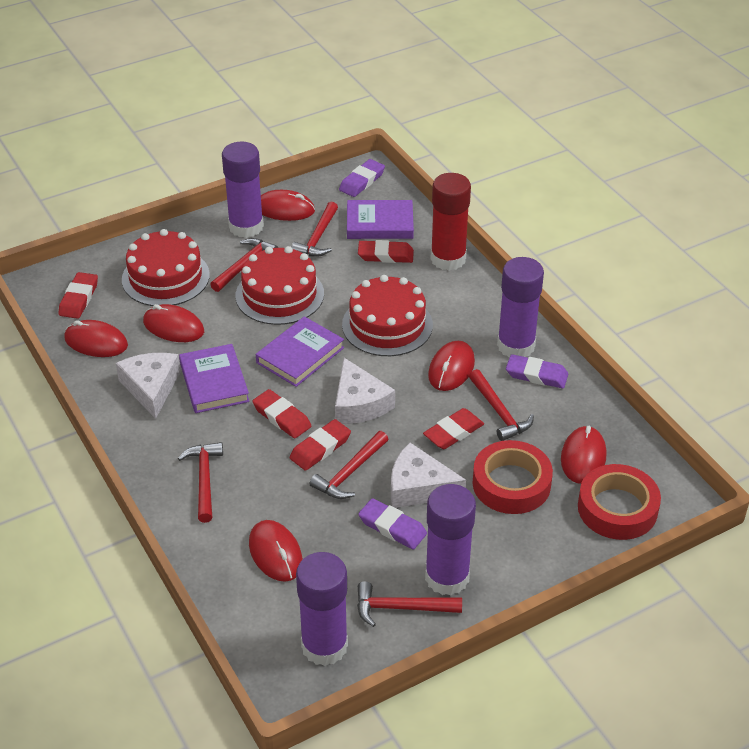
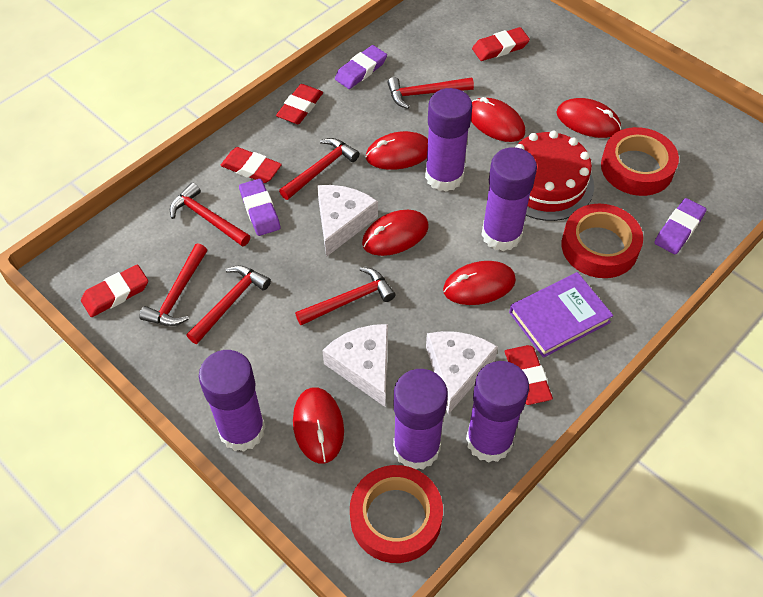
purple book: [179,344,249,413] [256,316,344,387] [347,200,414,239] = 3 -> [509,272,613,358] = 1
purple glue stick: [222,142,264,238] [296,552,348,666] [425,484,476,596] [497,257,544,358] = 4 -> [199,350,266,452] [393,369,448,470] [425,88,472,192] [466,361,529,463] [481,147,537,251] = 5
red cake: [122,229,210,306] [236,246,324,325] [342,275,433,356] = 3 -> [516,131,594,221] = 1
red glue stick: [430,173,471,271] = 1 -> none = 0
red tape: [472,440,553,514] [578,464,661,540] = 2 -> [350,465,443,563] [561,204,643,278] [601,127,679,196] = 3

